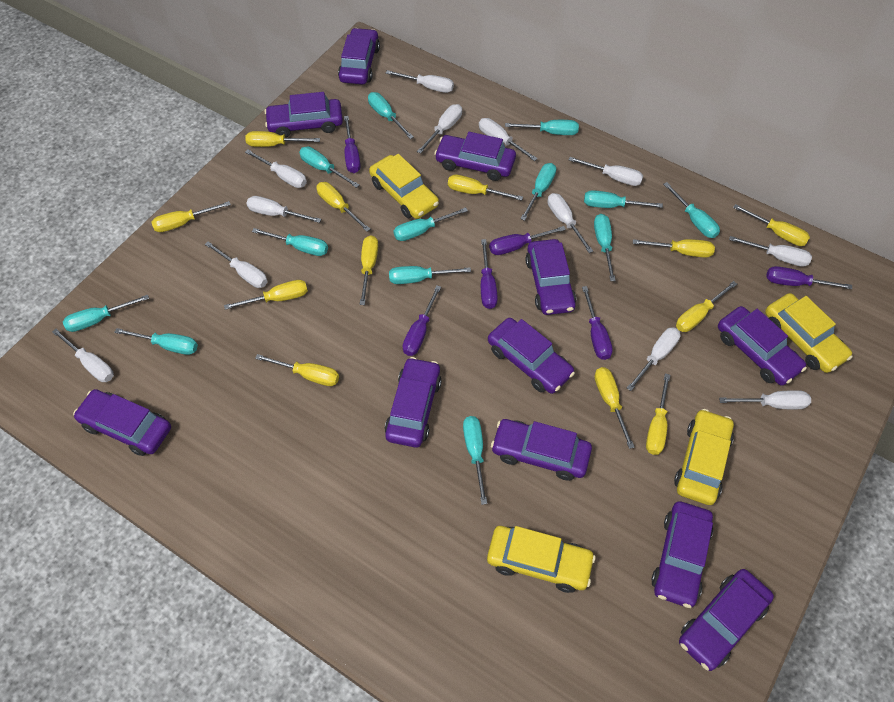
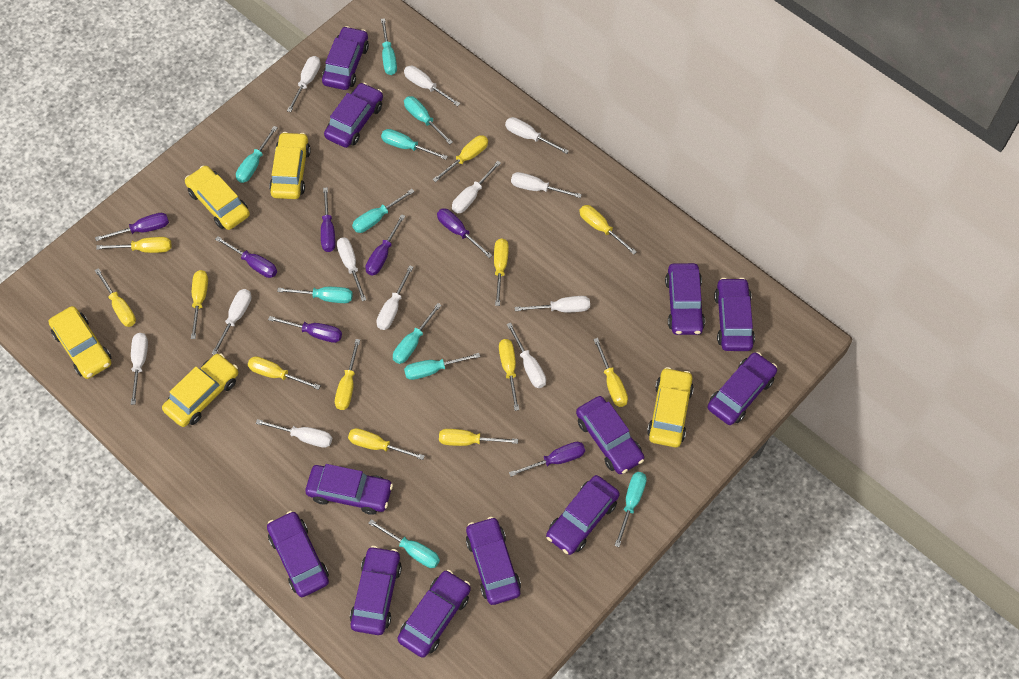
purple car: [73,389,171,456] [264,92,343,138] [338,28,380,85] [385,357,442,448] [434,132,516,181] [488,318,575,394] [491,419,592,481] [525,239,576,315] [651,501,713,608] [679,569,774,671] [718,306,807,386] = 11 -> [267,511,329,597] [305,464,393,515] [322,26,369,90] [324,83,383,148] [350,546,402,635] [397,570,471,658] [466,517,521,605] [546,475,620,555] [576,396,644,474] [665,263,705,335] [707,352,777,425] [714,278,755,351] = 12
purple screwdriver: [344,116,361,173] [403,285,441,356] [481,239,498,309] [489,226,566,255] [582,286,613,360] [766,266,852,289] = 6 -> [95,213,169,241] [215,236,277,278] [268,316,342,343] [321,187,335,252] [366,214,405,276] [437,209,492,258] [509,442,585,477] = 7
turquoise screwdriver: [63,295,149,332] [114,328,198,355] [252,228,328,256] [299,147,359,188] [368,92,414,139] [389,266,471,284] [393,207,468,241] [463,416,487,505] [505,120,579,135] [520,163,556,221] [584,190,663,208] [594,214,616,281] [663,182,720,238] = 13 -> [236,126,278,183] [277,287,353,303] [352,189,415,233] [368,519,440,568] [381,18,397,75] [381,129,448,160] [393,303,441,364] [404,96,453,144] [404,353,480,380] [614,472,647,547] = 10
yellow car: [369,154,439,219] [487,526,596,593] [674,409,734,505] [765,293,853,373] = 4 -> [49,306,111,379] [162,353,238,427] [185,165,250,230] [269,132,311,199] [647,367,694,447] = 5

